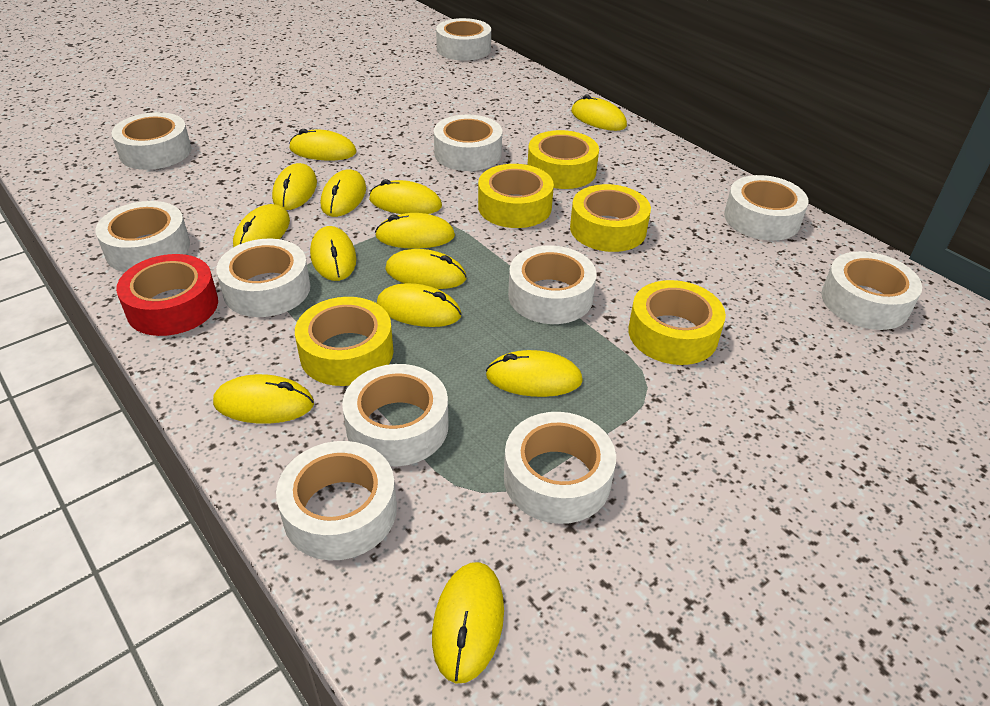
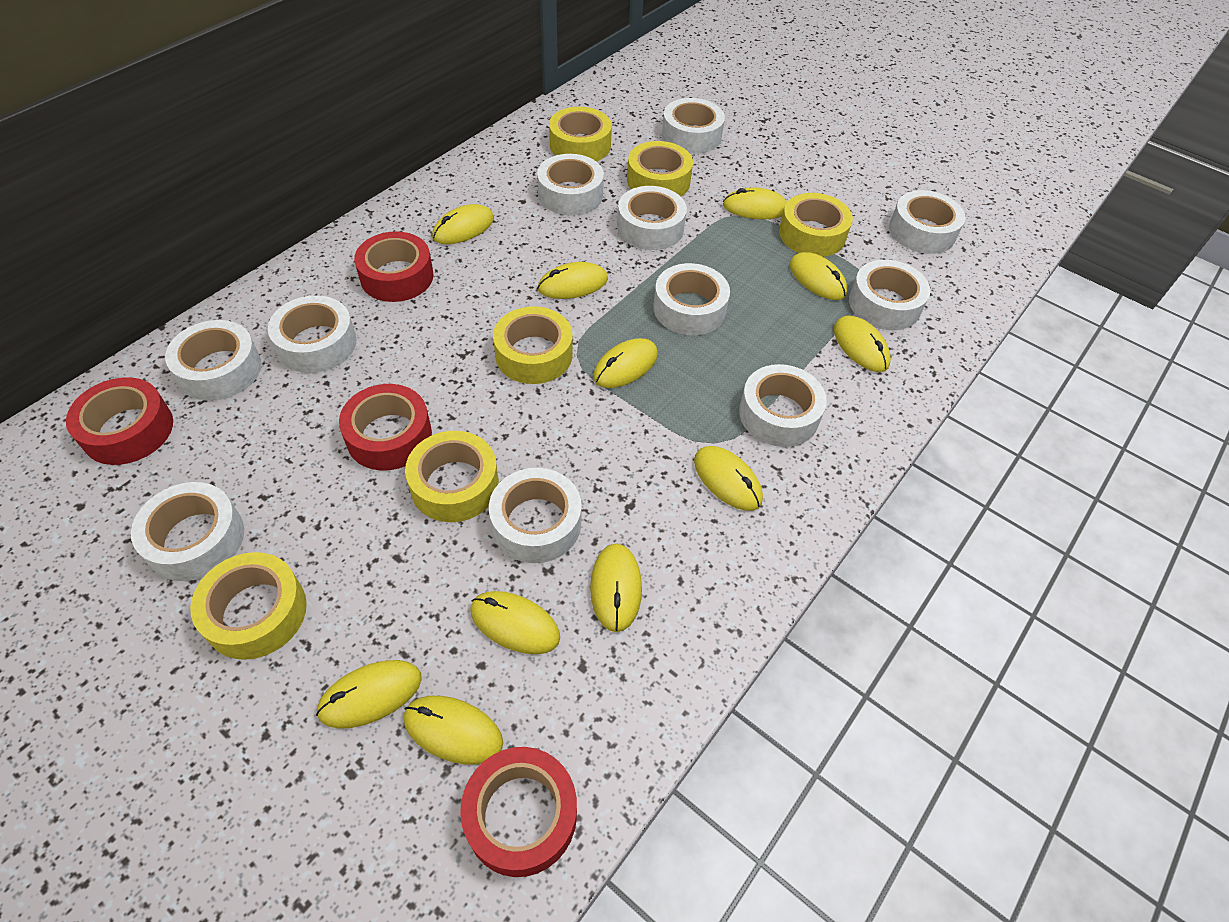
red tape: [116,254,218,336] = 1 -> [66,377,173,465] [339,384,432,470] [354,231,433,302] [460,747,577,877] = 4
yellow mouse: [213,374,314,423] [233,204,290,247] [272,163,317,210] [289,129,357,161] [310,226,357,281] [321,169,366,217] [369,179,442,214] [375,213,455,249] [377,283,461,327] [385,249,467,289] [432,562,504,683] [486,350,583,397] [571,95,627,131] = 13 -> [316,660,422,729] [403,696,503,765] [432,204,494,244] [470,591,560,654] [538,262,608,299] [590,543,642,632] [593,338,658,388] [694,446,763,511] [723,187,787,219] [789,252,848,300] [834,316,891,372] = 11
yellow tape: [295,297,394,386] [478,164,554,228] [528,130,599,189] [570,184,651,252] [628,280,726,365] = 5 -> [190,552,307,660] [405,431,499,522] [493,306,573,384] [549,107,612,161] [627,141,693,196] [779,193,853,257] = 6

